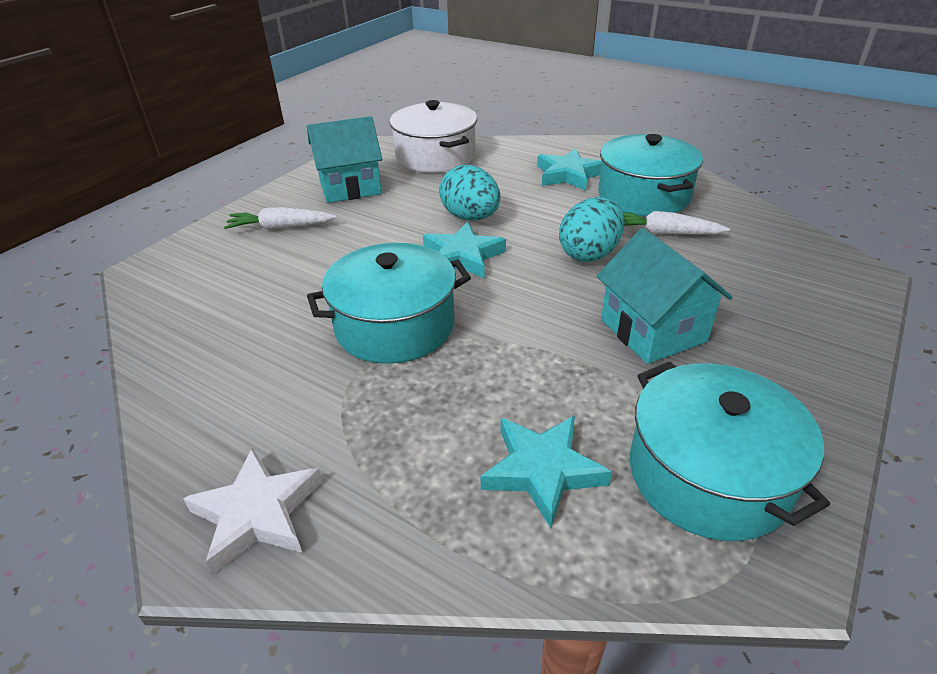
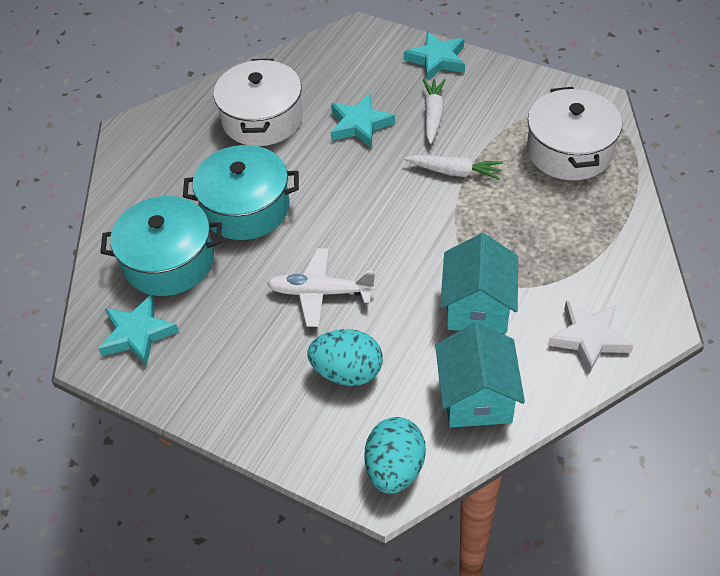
turquoise pot: [307,243,471,364] [598,134,703,216] [630,362,830,541] = 3 -> [100,196,222,296] [183,145,299,240] = 2
white plane: none = 0 -> [267,248,376,327] = 1
white pot: [390,100,477,173] = 1 -> [214,59,303,146] [527,87,622,180] = 2

